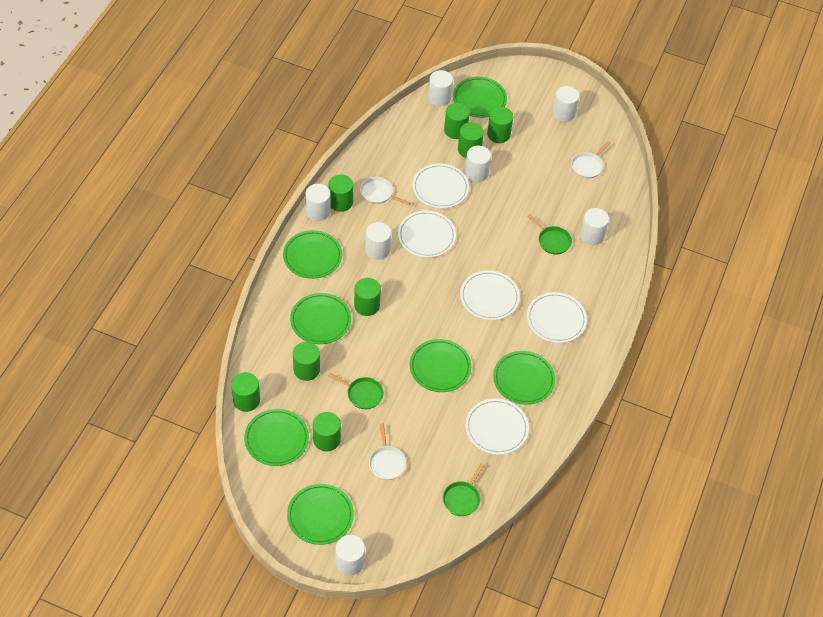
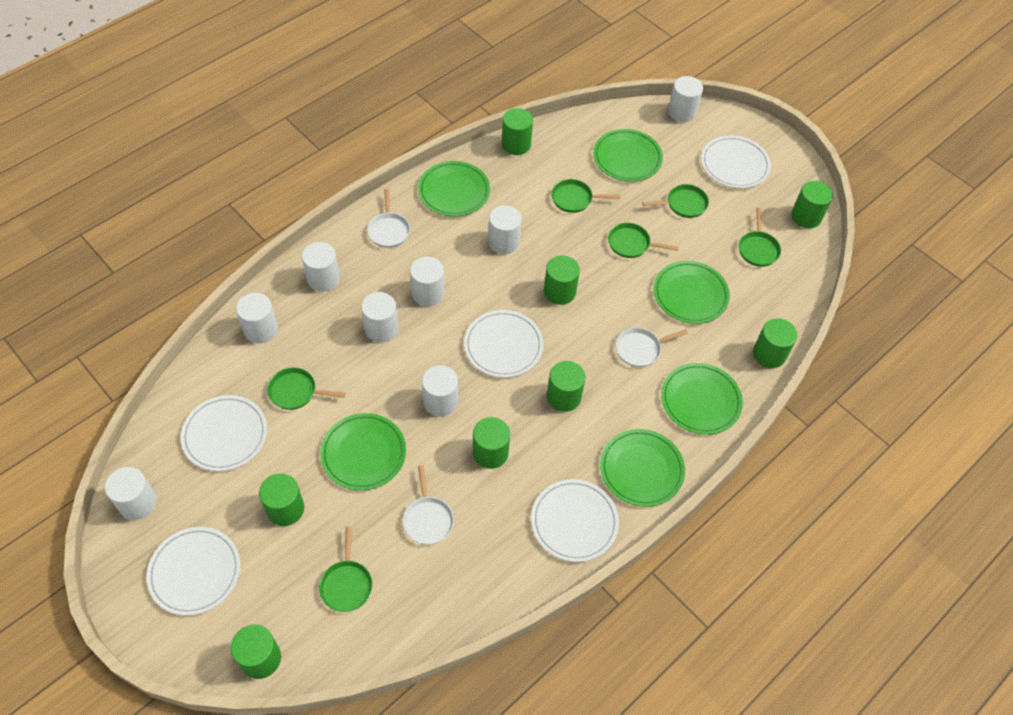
green pan: [328,373,384,409] [443,463,485,516] [527,214,572,255] = 3 -> [268,368,345,410] [319,527,373,612] [551,179,620,213] [608,223,678,258] [642,184,709,218] [739,208,781,267] = 6
green plate: [244,409,309,466] [283,230,342,279] [287,484,354,545] [290,293,351,344] [409,339,471,392] [453,77,507,118] [493,351,555,405] = 7 -> [320,413,406,490] [418,161,490,217] [593,129,663,182] [600,429,685,507] [654,261,730,324] [661,363,743,435] = 6
white cylinder: [305,184,331,221] [336,535,365,575] [365,222,391,260] [428,70,453,106] [465,146,491,182] [553,86,579,122] [580,208,609,245] = 7 -> [105,467,157,520] [236,293,278,343] [302,242,340,292] [361,292,398,342] [410,257,444,306] [422,365,458,417] [488,205,522,254] [668,76,703,122] = 8

